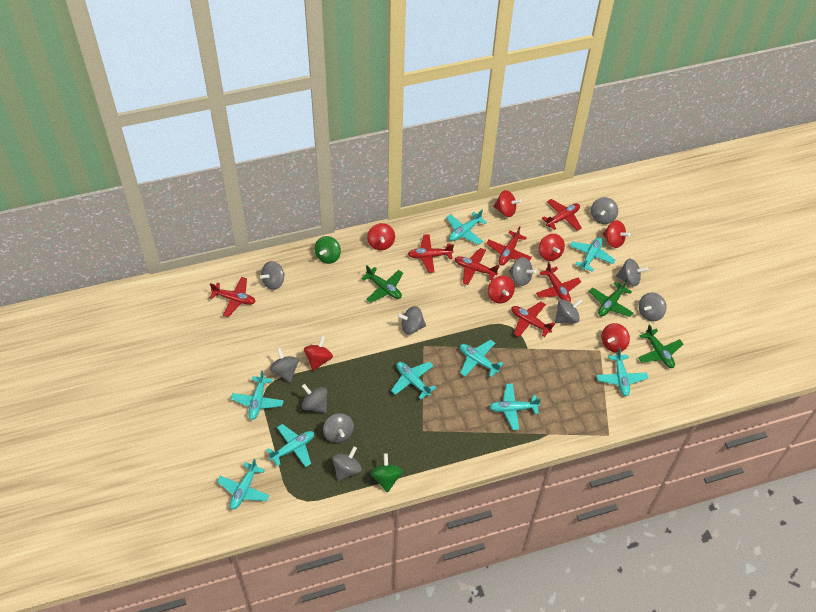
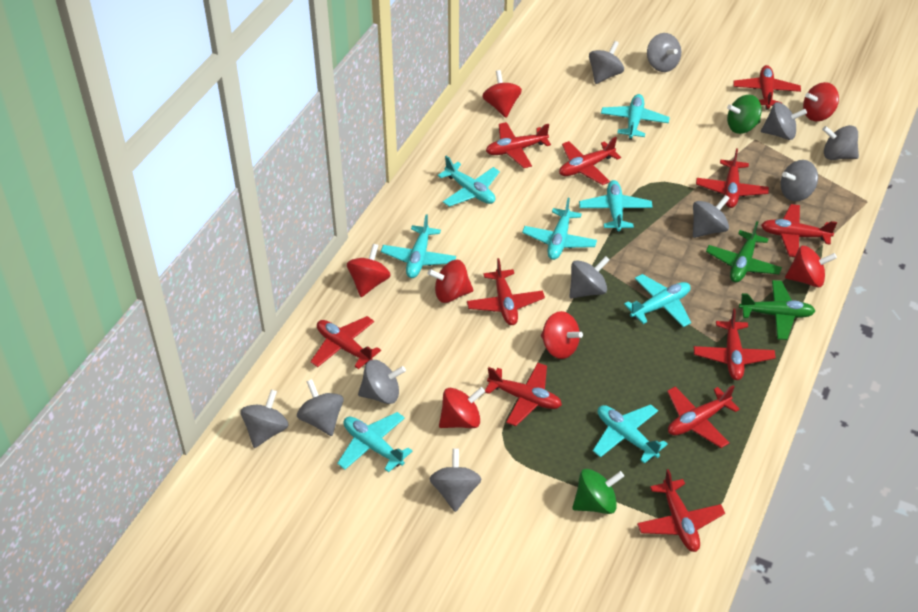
green plane: [361,265,403,303] [589,279,634,317] [638,324,683,368] = 3 -> [706,221,782,283] [739,280,815,340] = 2
red plane: [209,277,256,317] [408,234,454,273] [455,248,499,285] [486,226,532,265] [512,302,555,337] [536,262,581,302] [542,199,582,231] = 7 -> [310,316,381,369] [467,258,545,325] [485,363,562,426] [486,122,551,168] [559,137,621,185] [637,469,725,552] [667,385,740,448] [694,308,776,380] [696,148,769,208] [733,65,801,110] [761,204,837,257] = 11
turquoise plane: [217,459,270,509] [231,370,284,420] [266,424,314,467] [391,362,436,399] [446,210,487,245] [460,340,504,377] [490,384,541,430] [570,237,615,272] [596,348,648,396] = 9 -> [337,412,412,473] [381,214,456,278] [438,156,500,207] [522,198,597,260] [579,180,653,232] [593,404,668,464] [601,94,670,140] [624,274,691,327] = 8

